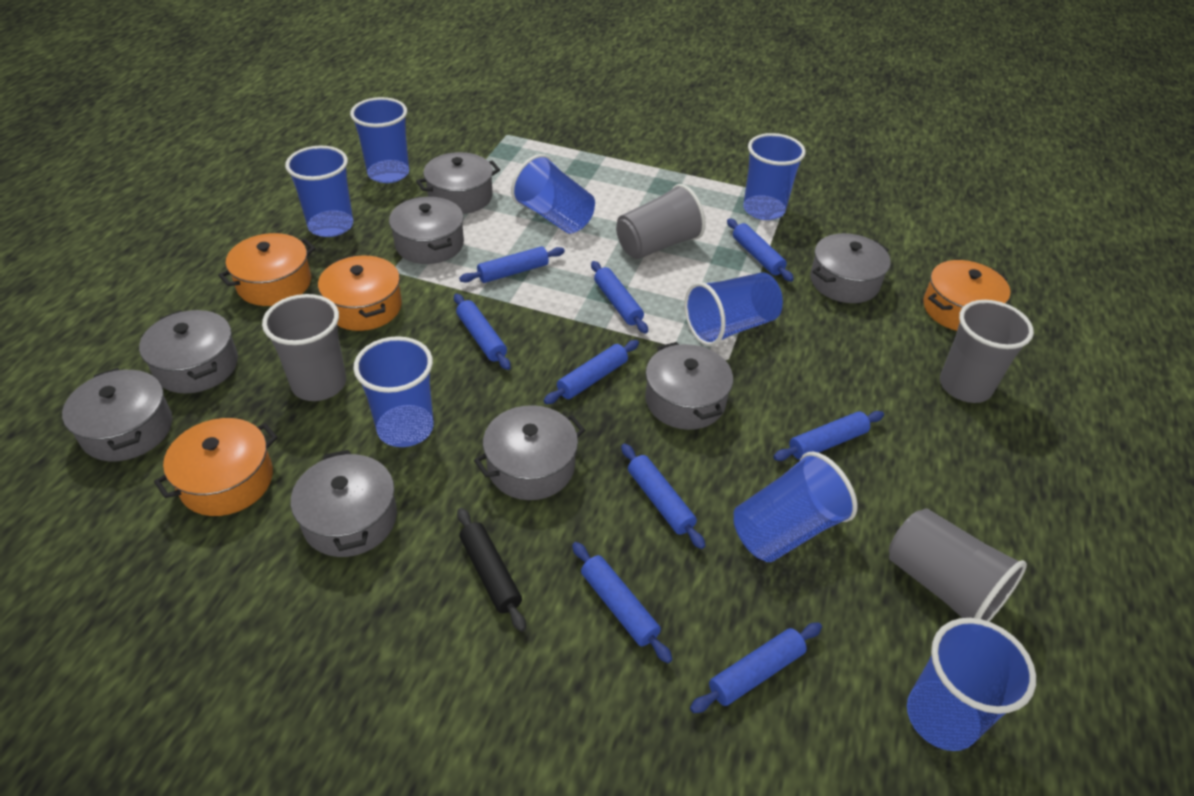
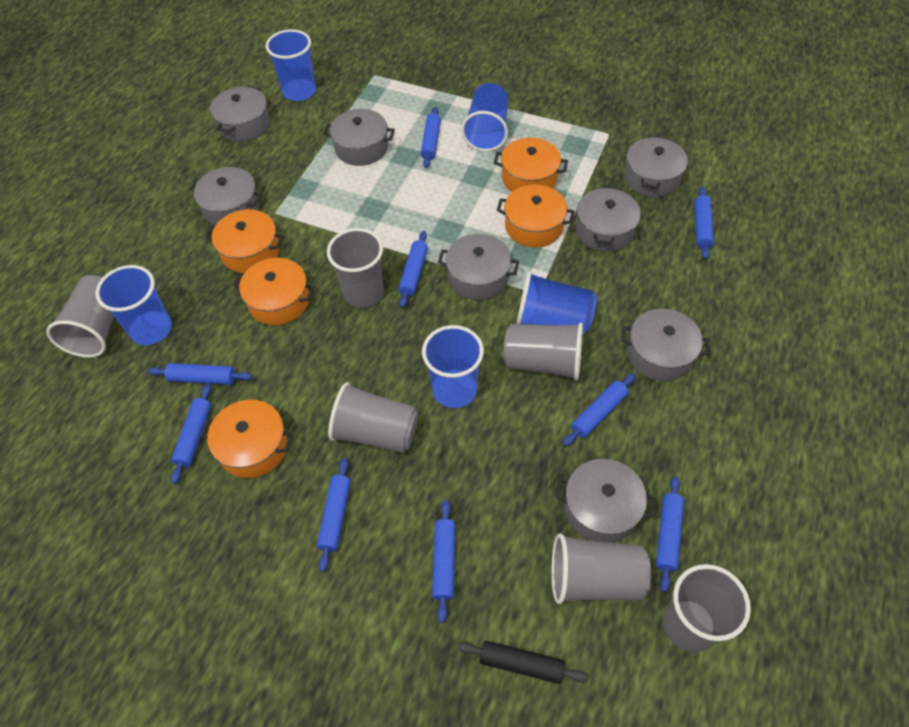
blue cup: [285,146,353,237] [350,97,409,183] [353,336,434,447] [511,154,595,234] [684,272,783,346] [733,452,858,562] [743,133,806,220] [907,618,1036,751] = 8 -> [95,265,172,345] [266,29,316,101] [422,325,484,408] [461,83,508,152] [517,271,597,333] = 5
grey cup: [262,294,346,401] [616,184,706,259] [889,508,1027,622] [940,300,1034,403] = 4 -> [46,275,114,358] [327,228,384,308] [328,382,419,453] [504,323,583,380] [551,533,651,604] [663,564,751,652] = 6
orange pot: [154,418,278,516] [218,233,316,306] [318,255,402,331] [923,260,1010,331] = 4 -> [200,400,293,478] [206,209,284,273] [233,258,315,325] [494,138,568,192] [497,185,575,248] = 5

